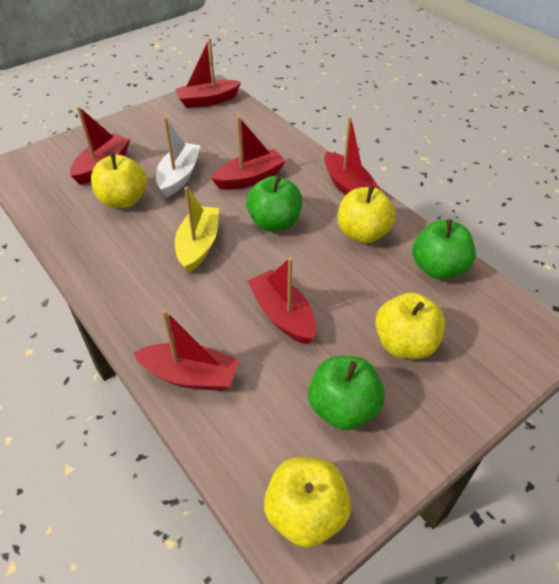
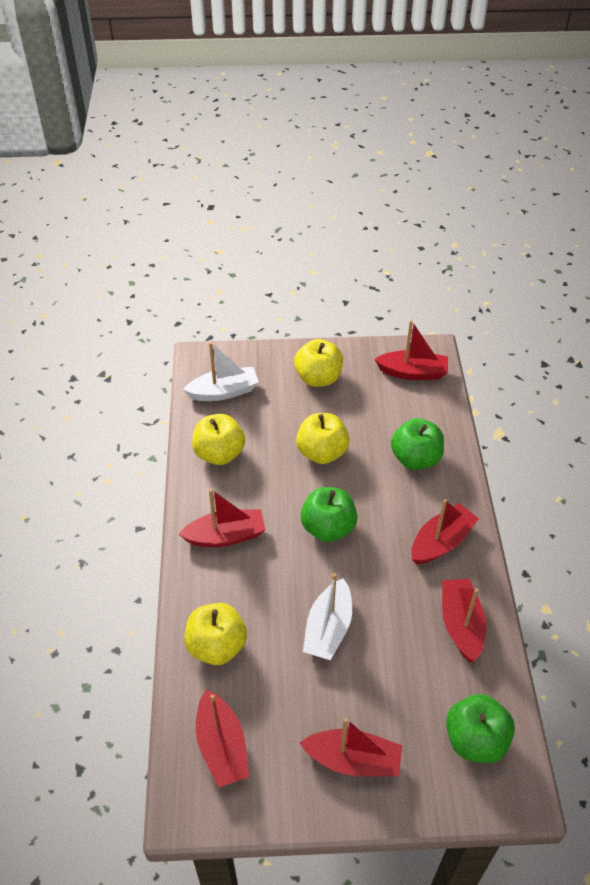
white boat: [156,117,201,198] = 1 -> [183,342,259,401] [303,573,352,660] = 2
yellow boat: [175,186,219,273] = 1 -> none = 0

